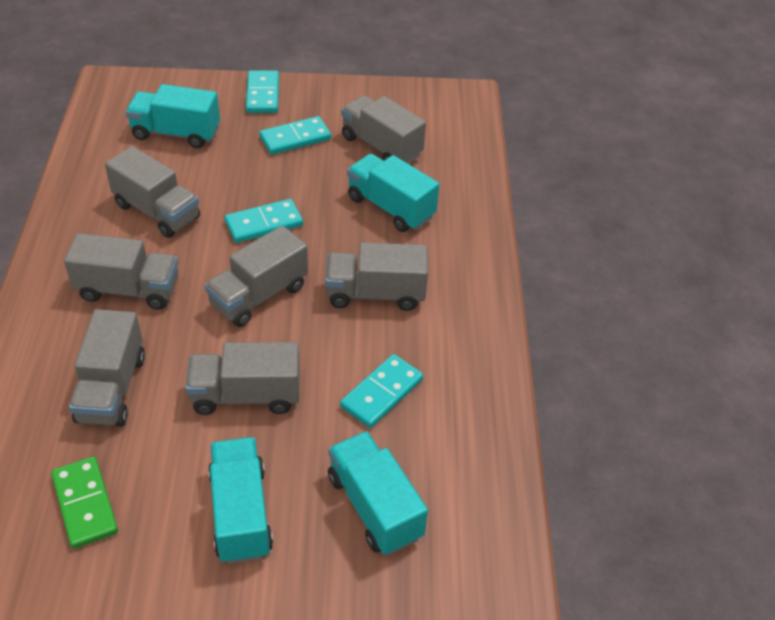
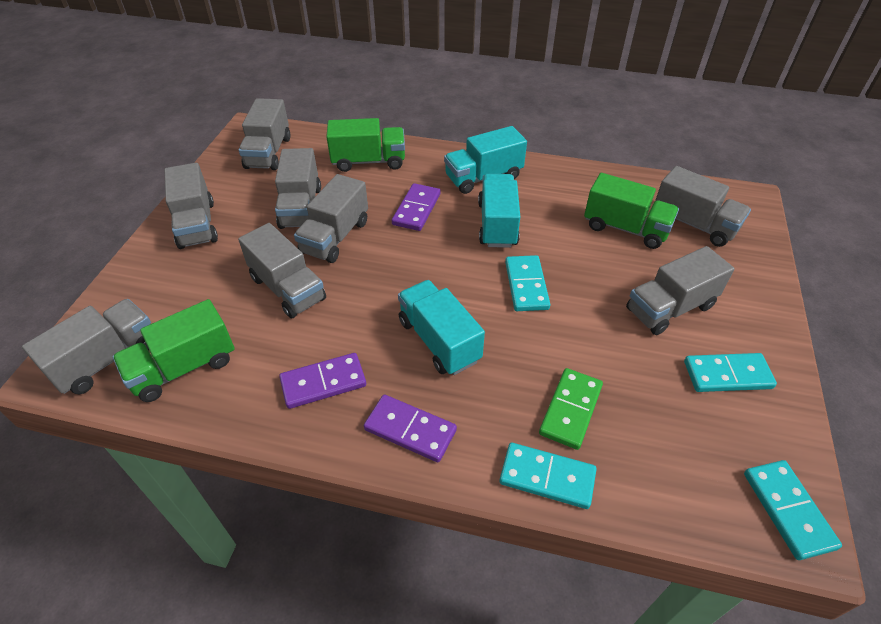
green truck: none = 0 -> [112,299,235,402] [326,118,405,172] [584,173,679,249] = 3
grey truck: [64,233,178,310] [69,309,145,427] [105,146,200,238] [185,342,300,415] [205,226,308,327] [325,242,428,311] [341,95,426,164] = 7 -> [22,299,151,394] [164,163,218,249] [238,223,326,318] [239,98,290,170] [275,148,321,229] [294,174,368,263] [626,246,734,335] [655,166,751,247] = 8
purple domino: none = 0 -> [279,353,366,409] [364,395,457,462] [392,183,440,231] = 3
turquoise truck: [126,84,220,148] [208,437,273,564] [328,431,428,555] [347,154,439,232] = 4 -> [398,280,485,375] [444,126,527,194] [478,174,520,248] = 3

